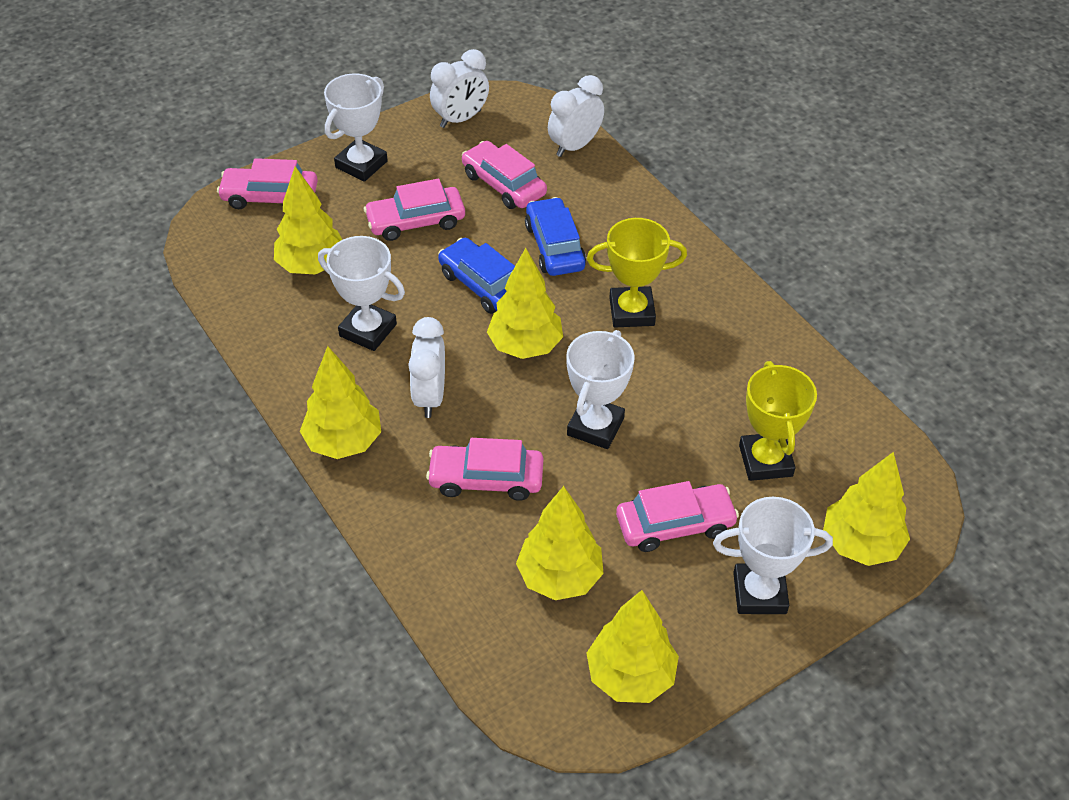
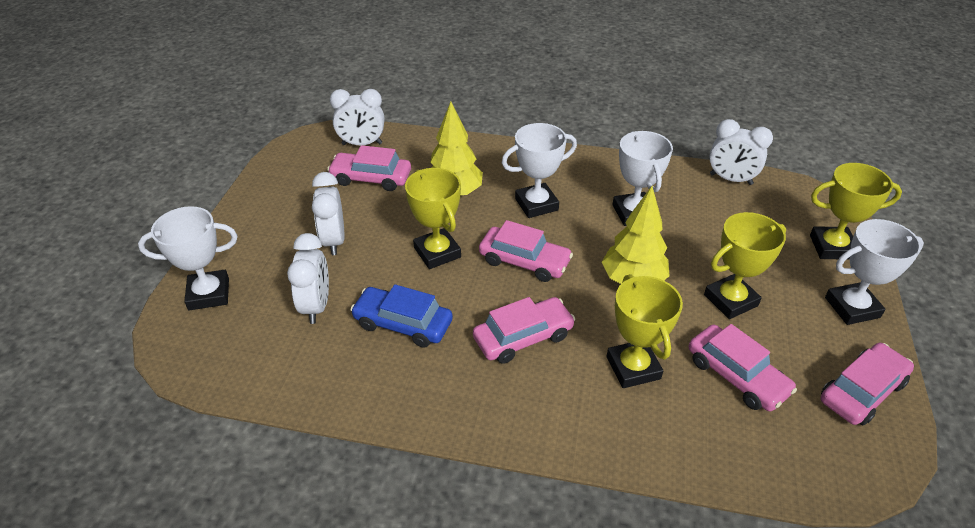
blue car: [438,238,515,314] [525,197,586,276] = 2 -> [350,284,453,347] = 1
white clock: [408,317,445,418] [430,49,489,128] [548,75,604,157] = 3 -> [287,233,329,324] [312,172,345,255] [330,89,384,145] [709,119,773,185] = 4
yellow tree: [274,166,342,275] [300,346,381,459] [487,248,563,359] [516,486,604,600] [586,590,679,703] [823,452,910,566] = 6 -> [430,101,483,196] [602,186,669,284] = 2
yellow trophy: [587,218,687,327] [739,361,817,481] = 2 -> [405,168,461,269] [607,274,683,388] [704,212,786,319] [810,163,902,260] = 4

